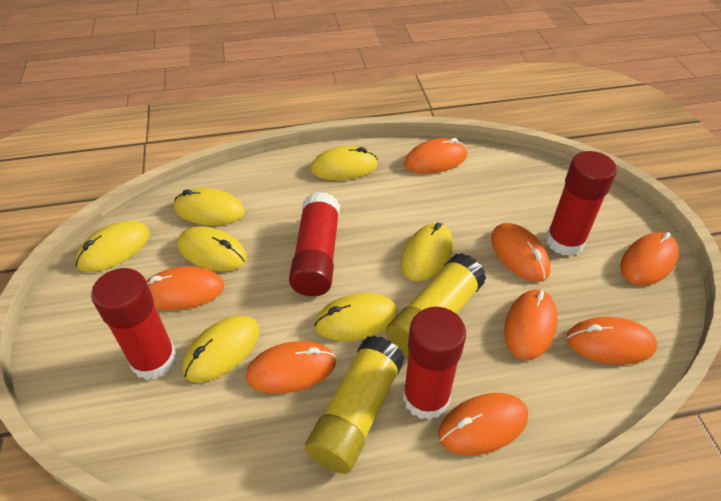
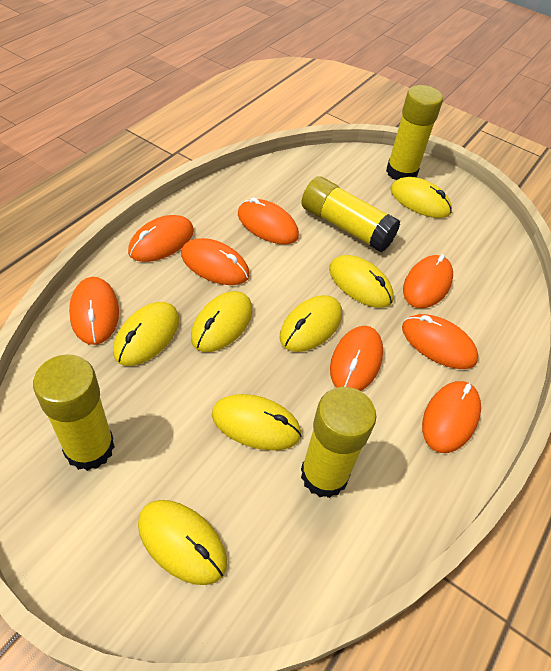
red glue stick: [91,268,177,380] [289,192,340,296] [403,307,466,420] [546,151,617,256] = 4 -> none = 0
yellow glue stick: [305,335,405,474] [386,253,486,357] = 2 -> [33,354,115,471] [301,176,400,252] [301,387,376,498] [386,85,443,180] = 4

